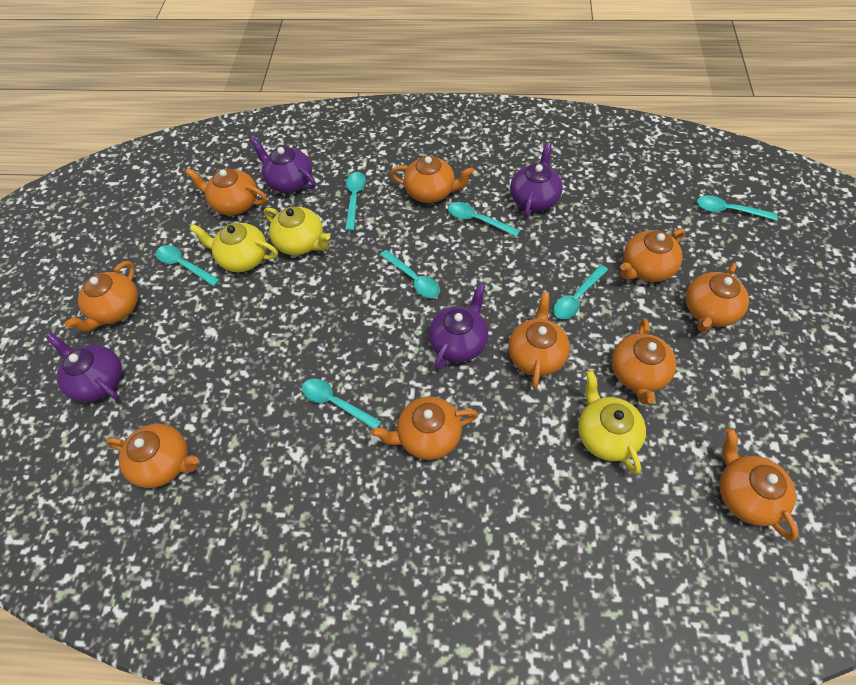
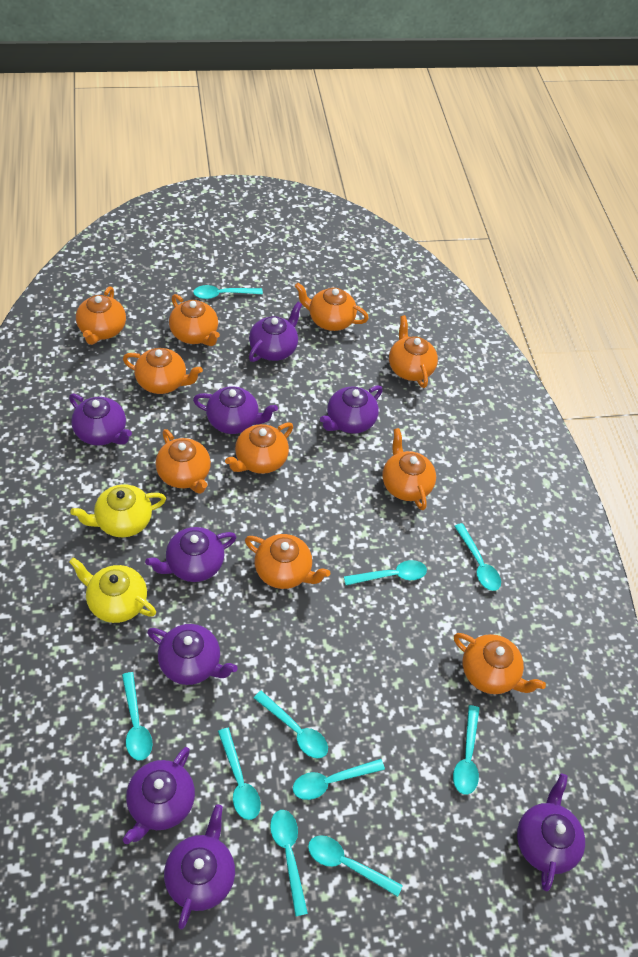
purple teapot: [45,333,122,402] [250,137,316,193] [429,283,488,370] [510,142,563,218] = 4 -> [69,394,132,445] [123,747,195,844] [145,527,236,582] [147,624,238,685] [164,805,235,929] [193,386,278,434] [249,302,302,362] [320,385,383,434] [517,774,585,891] = 9
turquoise spoon: [156,245,220,287] [302,379,382,429] [345,172,366,231] [380,250,440,298] [448,202,520,237] [553,265,608,319] [697,195,777,221] = 7 -> [122,672,152,760] [193,285,263,299] [218,728,261,820] [254,691,328,758] [270,810,308,917] [293,759,385,800] [308,835,403,897] [344,560,427,585] [453,705,480,795] [454,523,501,591] = 10
yellow teapot: [189,223,278,272] [264,207,330,255] [578,370,646,474] = 3 -> [69,557,156,623] [70,484,166,537] = 2

